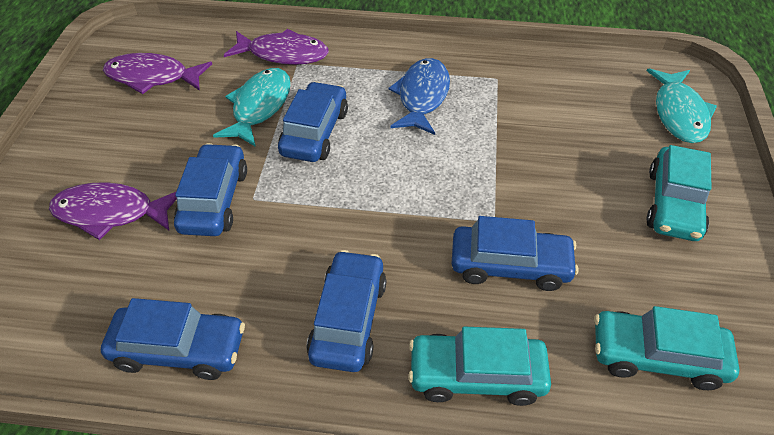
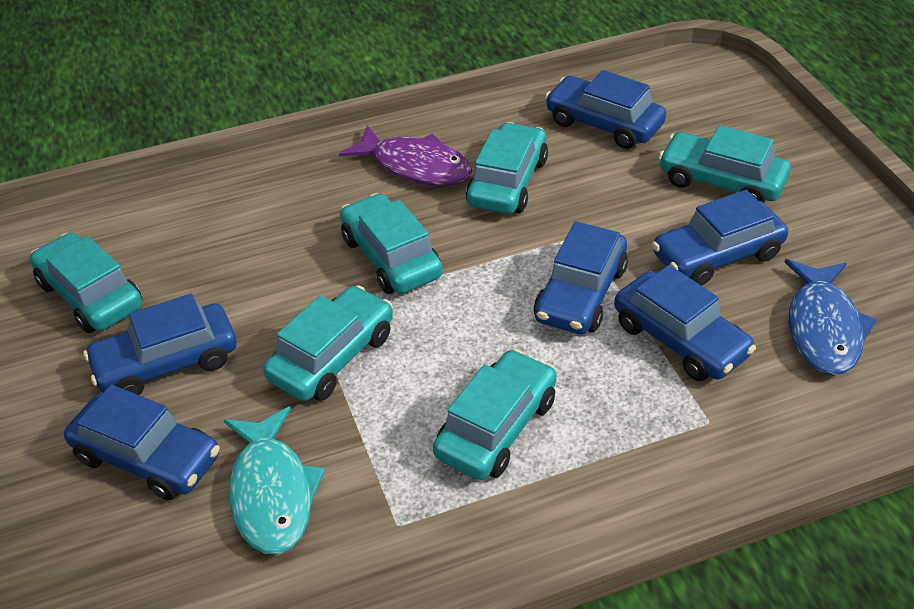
blue car: [101,298,245,380] [174,143,247,236] [278,81,348,162] [307,250,386,372] [451,216,579,291] = 5 -> [64,385,220,500] [84,294,237,395] [534,221,628,334] [545,70,666,149] [614,265,756,381] [652,190,788,286] = 6
purple fish: [49,182,177,240] [103,53,212,94] [224,29,329,65] = 3 -> [339,125,472,186] = 1
turquoise car: [408,327,551,406] [594,306,740,390] [646,145,711,241] = 3 -> [30,233,142,333] [263,285,393,401] [340,193,443,294] [433,349,557,480] [466,122,548,214] [659,125,791,203] = 6
turquoise fish: [213,68,291,147] [647,68,717,143] = 2 -> [224,407,325,554] = 1

